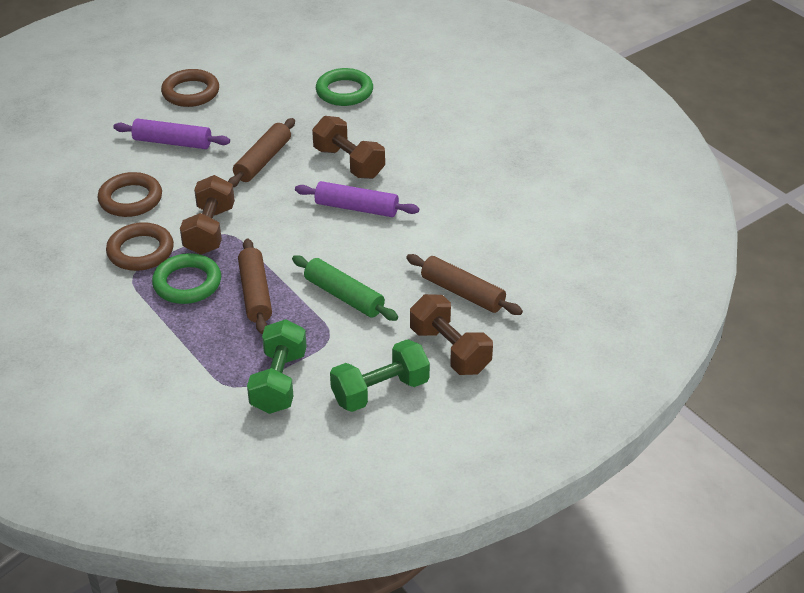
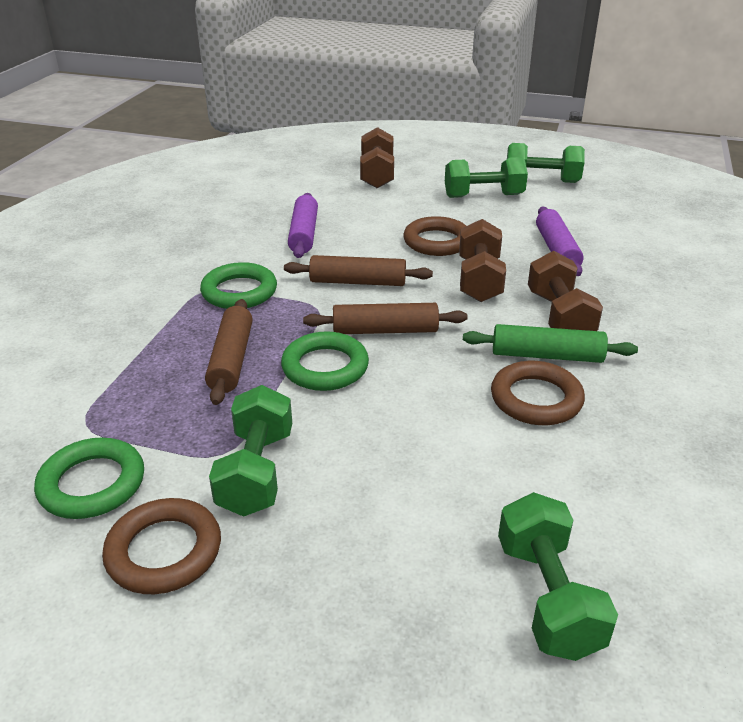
green dumbbell: [247,319,307,414] [330,339,430,412] = 2 -> [209,385,292,517] [445,157,528,198] [498,492,618,661] [507,143,585,183] = 4
green ring: [152,253,221,304] [316,68,373,106] = 2 -> [34,437,144,519] [200,262,277,309] [281,331,369,391] = 3

